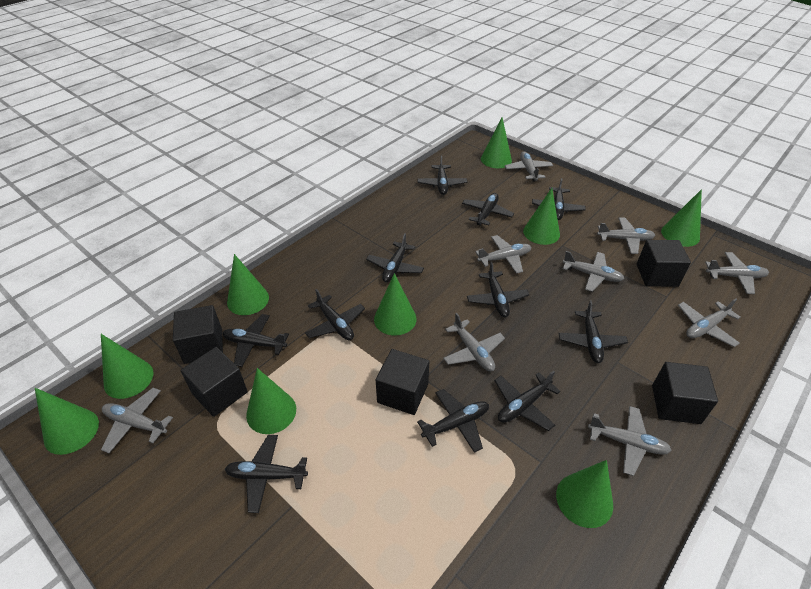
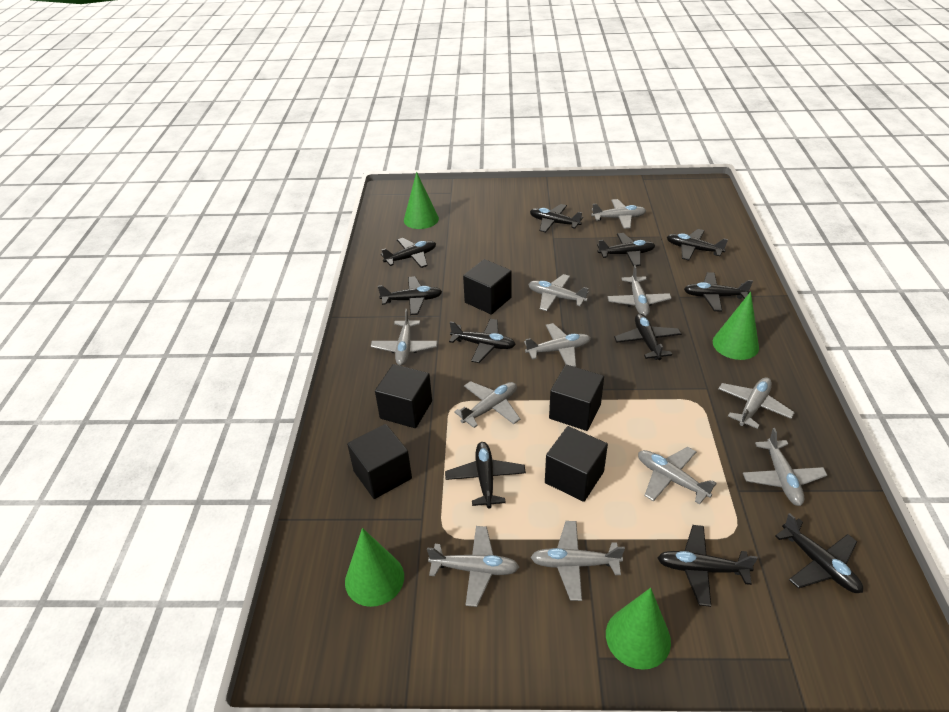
green cone: [35,388,99,455] [101,334,154,399] [227,254,269,315] [246,368,296,434] [374,273,417,336] [481,118,512,168] [523,188,560,245] [556,460,613,528] [661,189,702,247] = 9 -> [345,528,404,607] [404,172,439,229] [606,588,671,670] [713,292,759,360] = 4
grey plane: [101,388,173,453] [443,313,505,371] [475,235,531,274] [505,151,553,182] [563,251,624,292] [588,406,672,476] [597,217,655,254] [678,298,741,347] [705,252,769,294] = 9 -> [371,309,438,366] [427,526,519,607] [454,381,520,428] [524,323,591,367] [528,274,589,311] [530,521,625,601] [592,199,646,229] [607,265,672,317] [638,447,717,504] [718,377,795,429] [743,428,828,506] = 11

